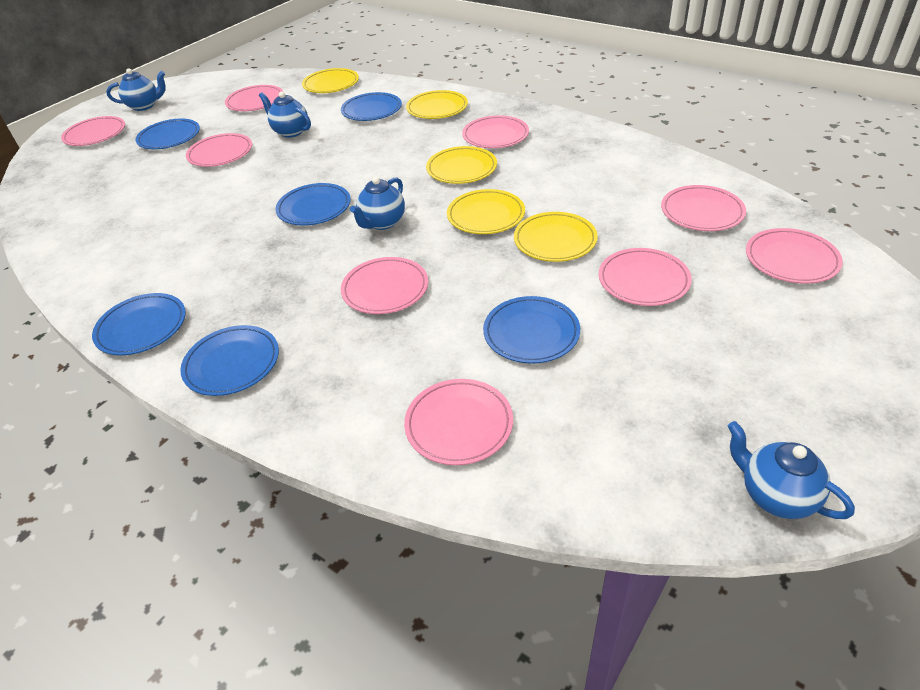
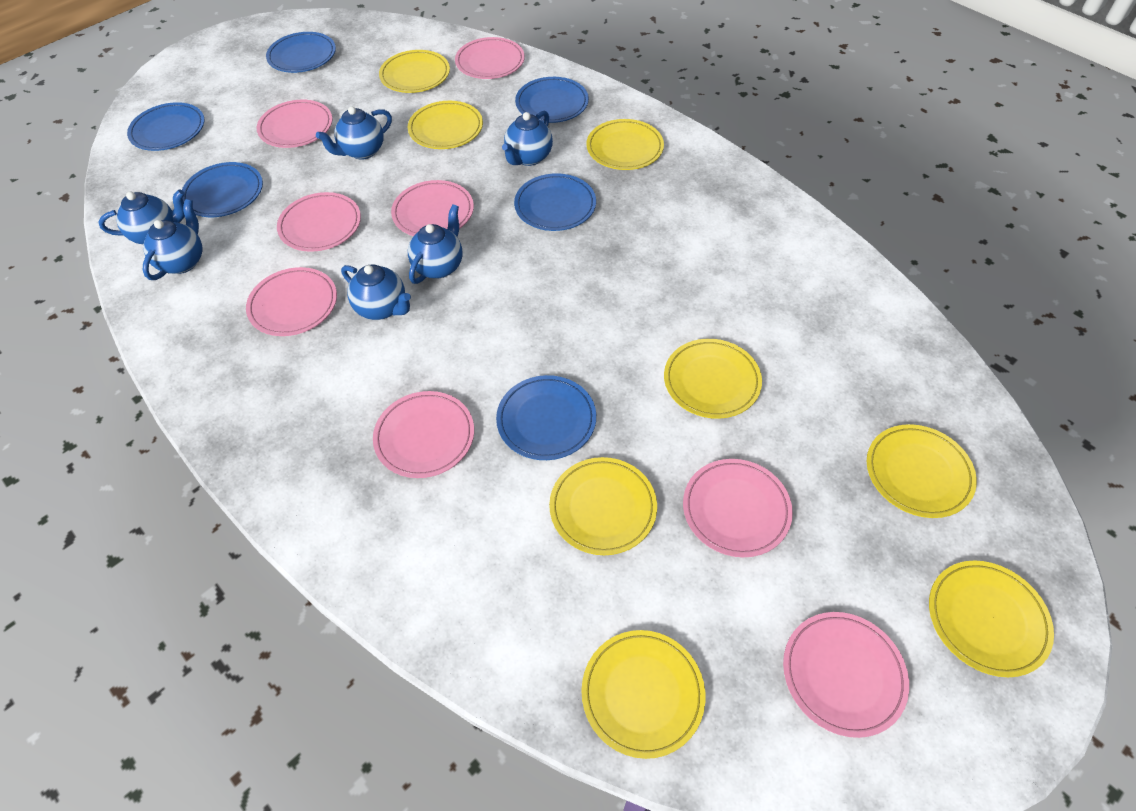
blue teapot: [106,68,166,111] [259,92,311,138] [350,176,405,230] [728,421,855,519] = 4 -> [98,189,185,245] [143,199,202,280] [316,106,392,160] [341,264,411,320] [408,204,463,284] [502,111,553,166] = 6
pink plate: [61,116,125,146] [186,133,252,167] [225,85,283,111] [341,257,428,314] [404,379,513,465] [462,115,529,148] [599,248,692,306] [661,185,746,231] [746,228,843,284] = 9 -> [246,267,337,336] [257,100,333,148] [277,192,361,252] [373,391,474,478] [391,180,474,236] [455,37,525,79] [683,459,793,557] [783,612,909,738] = 8
yellow plate: [302,68,359,93] [406,90,468,119] [426,146,497,184] [447,189,525,234] [514,212,598,262] = 5 -> [379,50,450,93] [408,101,483,149] [549,457,657,555] [581,630,705,759] [586,119,664,170] [664,339,762,419] [867,424,977,518] [929,560,1054,677] = 8

